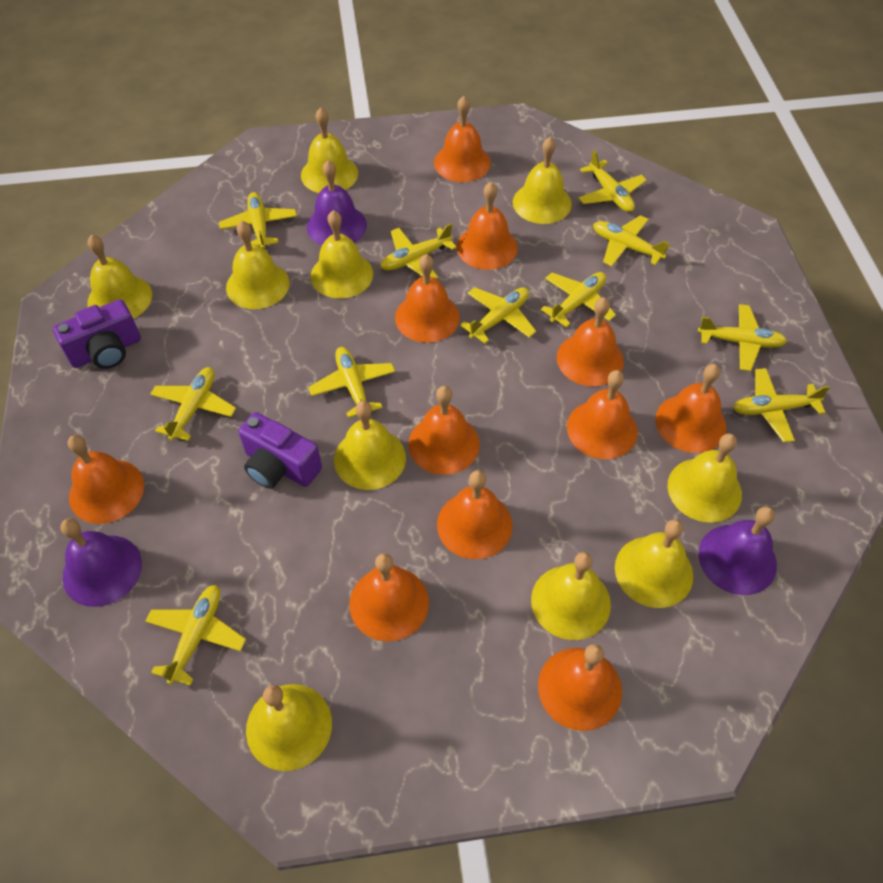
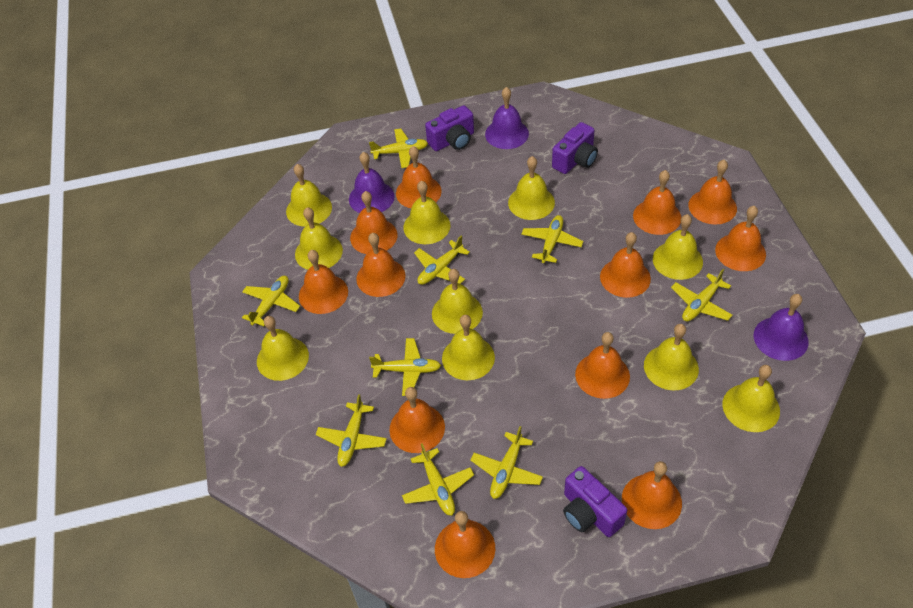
orange bell: [68,435,144,524] [350,553,429,641] [395,254,460,343] [408,386,480,475] [434,96,491,182] [437,470,512,559] [457,182,518,270] [538,644,622,731] [557,298,624,386] [567,370,638,459] [655,364,726,453] = 11 -> [299,250,348,314] [350,191,398,254] [356,233,405,297] [389,387,445,453] [396,146,442,208] [435,511,495,578] [575,332,630,399] [600,232,651,298] [622,461,682,529] [633,170,681,235] [688,160,737,225] [715,206,766,271] = 12
purple camera: [53,299,141,369] [238,412,322,489] = 2 -> [425,105,474,151] [552,122,598,174] [563,466,627,537] = 3
yellow plane: [145,585,246,686] [150,367,236,441] [219,192,297,249] [308,347,395,418] [380,223,457,279] [460,287,536,344] [541,272,616,327] [578,150,647,212] [593,215,670,266] [698,304,787,371] [733,368,830,442] = 11 -> [242,276,300,326] [316,394,387,467] [369,128,428,168] [369,338,441,396] [402,443,474,516] [414,236,470,285] [470,426,543,499] [521,215,583,263] [671,269,733,322] = 9

